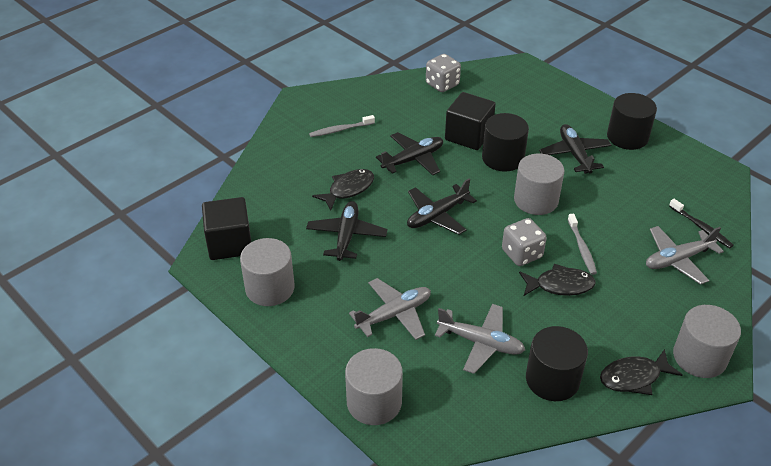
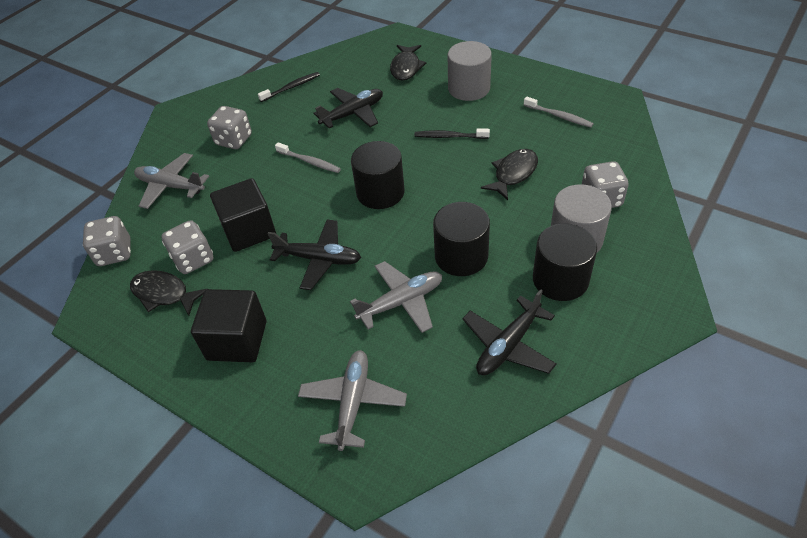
black plane: [306,201,387,261] [376,132,443,175] [407,178,477,235] [539,124,612,174] = 4 -> [268,220,361,290] [314,88,383,128] [462,289,557,375] = 3
black toothbrush: [669,199,734,248] = 1 -> [258,72,320,102] [414,128,490,139] = 2
grey cylinder: [240,238,295,306] [345,348,403,425] [514,154,564,215] [673,305,741,378] = 4 -> [448,41,492,101] [551,184,612,252] = 2
grey dice: [426,54,461,92] [502,218,547,266] = 2 -> [83,216,131,266] [162,220,213,274] [207,106,252,149] [582,161,629,208] = 4

